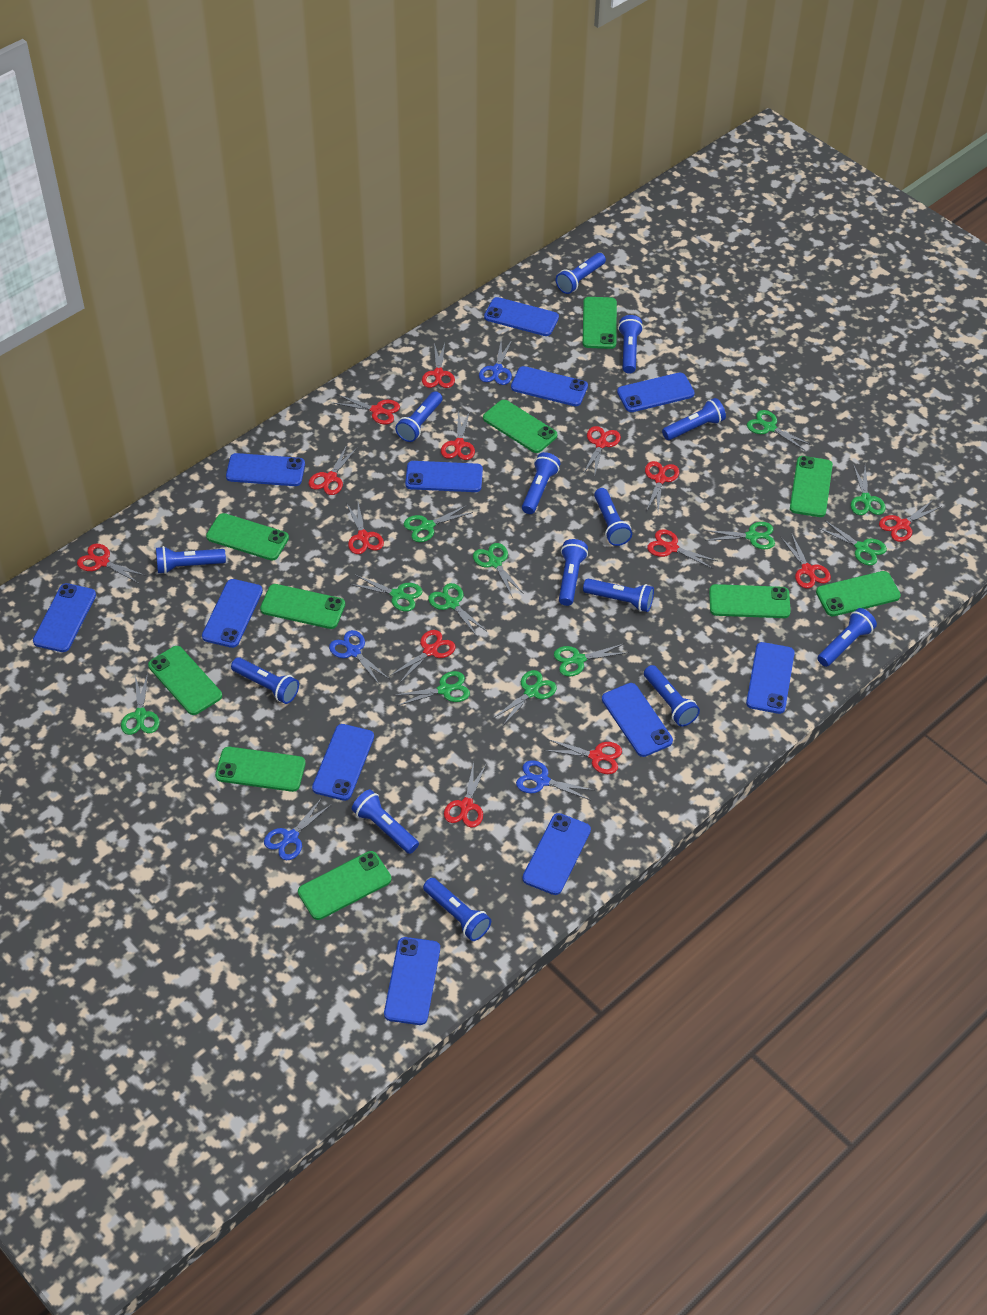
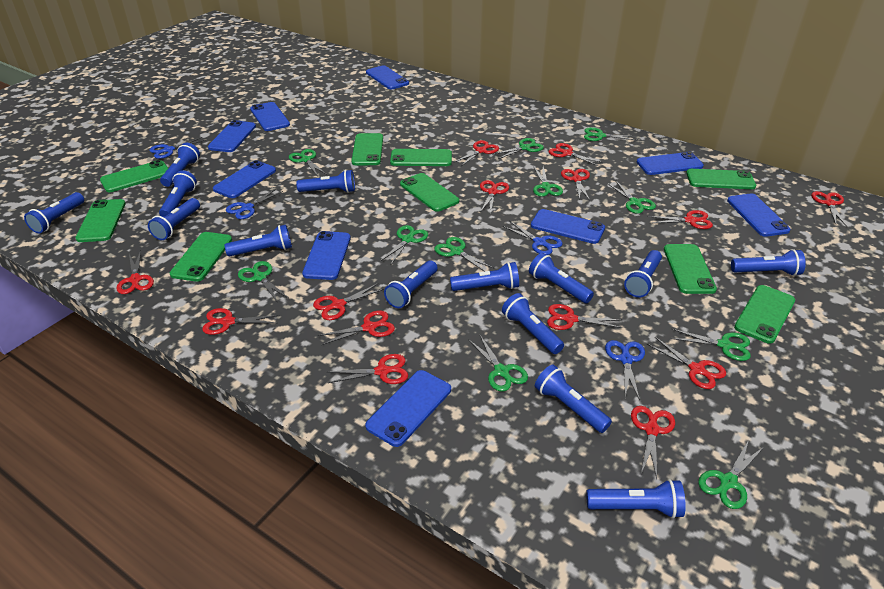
blue phone: [33,583,96,652] [202,579,263,648] [226,453,305,486] [312,724,374,801] [384,937,440,1025] [405,461,483,492] [484,297,559,336] [511,366,588,406] [522,813,591,895] [602,683,673,757] [617,373,695,412] [746,642,795,714] = 12 -> [208,120,256,152] [213,160,276,198] [250,102,290,131] [302,231,351,280] [365,370,451,447] [366,65,409,89] [531,209,605,244] [637,152,704,175] [727,194,790,237] = 9
green phone: [148,646,222,715] [206,513,289,560] [215,747,306,792] [260,584,345,629] [298,851,391,920] [483,400,557,453] [583,297,617,349] [709,584,791,618] [790,456,833,517] [816,571,901,616] = 10 -> [76,199,126,242] [100,160,168,192] [170,232,232,282] [351,133,383,165] [390,149,452,166] [400,173,459,212] [664,244,717,294] [686,169,756,189] [734,285,795,344] = 9
green scissors: [121,673,160,735] [350,575,422,611] [395,671,470,706] [404,505,473,542] [428,583,487,636] [473,543,524,598] [493,670,557,725] [554,643,629,677] [704,522,775,549] [747,410,812,451] [818,520,887,565] [851,464,886,515] = 12 -> [238,261,288,303] [289,149,327,176] [381,225,428,264] [434,237,494,272] [468,335,528,392] [492,138,544,159] [533,166,563,197] [584,127,637,141] [607,180,656,214] [671,329,751,361] [698,440,764,509] = 11

